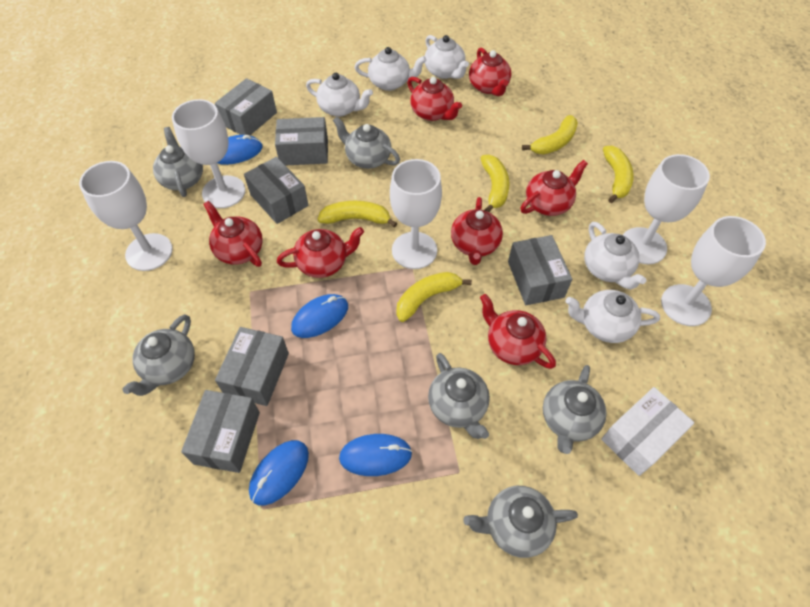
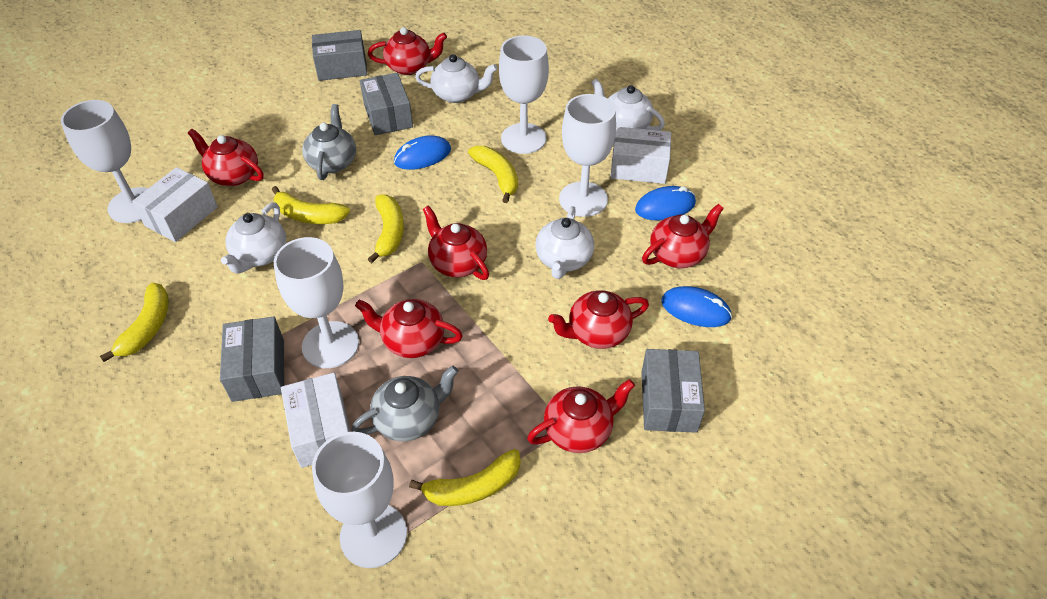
blue mouse: [217,135,262,165] [249,440,309,506] [291,294,348,338] [339,434,412,476] = 4 -> [394,135,451,170] [635,186,696,221] [661,286,732,327] = 3
grey box: [181,390,260,473] [215,78,277,135] [215,327,289,406] [244,157,309,224] [275,117,328,165] [508,235,572,305] = 6 -> [220,316,284,402] [312,30,367,81] [360,73,413,135] [641,349,705,433] = 4
grey teapot: [122,314,195,396] [153,127,203,197] [333,117,400,169] [428,353,490,439] [463,486,578,558] [543,365,607,454] = 6 -> [302,104,356,180] [351,366,458,441] = 2
white box: [601,387,694,476] = 1 -> [132,167,218,242] [281,373,351,468] [610,127,671,184] = 3
white teapot: [306,73,373,117] [354,47,426,91] [424,35,469,79] [566,290,660,343] [584,222,646,290] = 5 -> [221,202,286,274] [415,54,497,103] [535,206,594,279] [591,78,665,131] = 4

